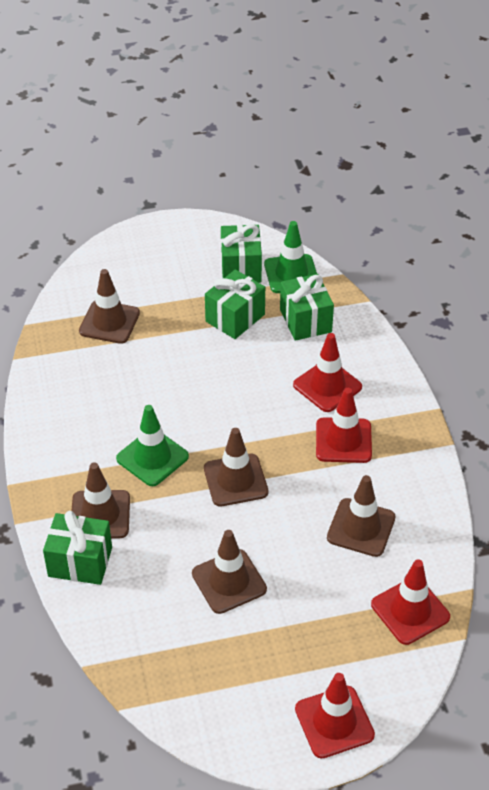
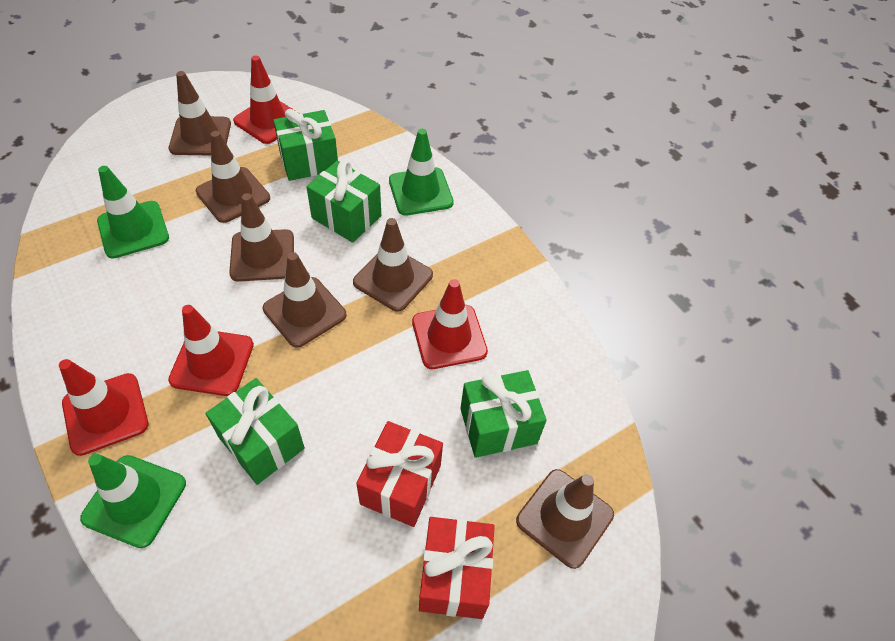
brown traffic cone: [72,463,130,539] [79,269,140,344] [192,530,267,614] [204,428,268,507] [327,475,396,557] = 5 -> [169,71,231,155] [196,131,270,223] [229,193,294,282] [263,252,346,348] [353,218,433,312] [516,469,614,569] = 6
green traffic cone: [116,405,189,486] [264,221,317,293] = 2 -> [80,454,186,548] [97,166,169,259] [389,129,454,216] = 3
red gift: none = 0 -> [356,421,443,527] [419,517,495,619] = 2

